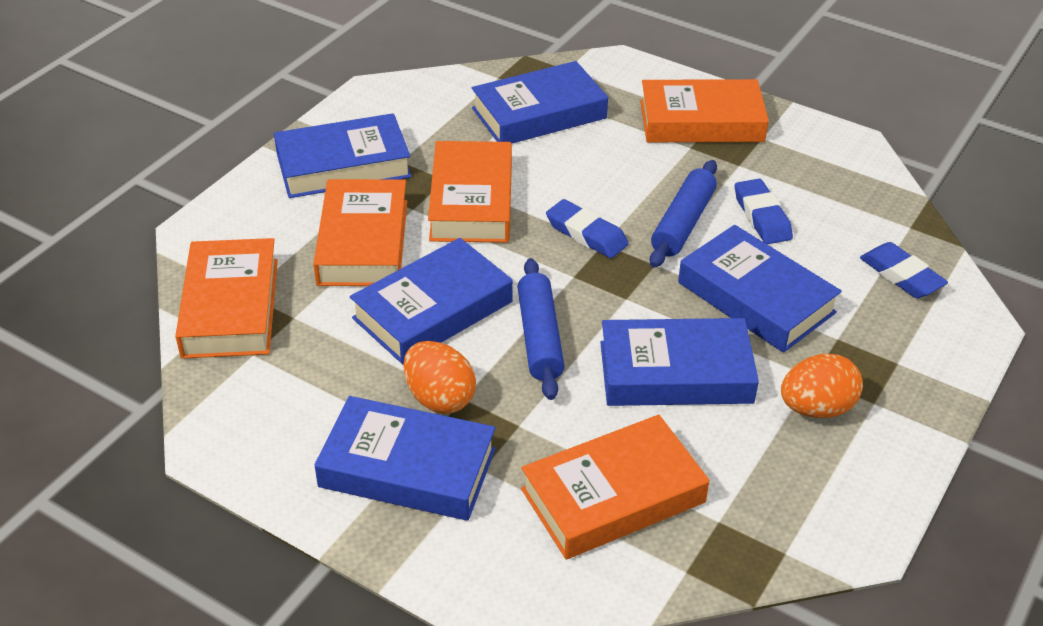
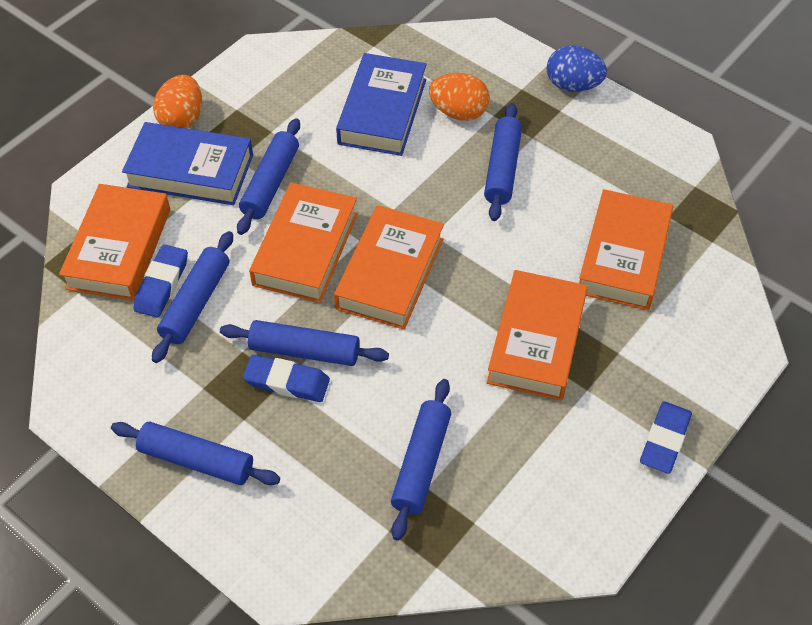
blue book: [274,113,412,198] [314,396,496,521] [350,238,513,364] [472,61,608,144] [600,318,759,406] [678,225,842,353] = 6 -> [122,122,253,205] [336,53,427,156] = 2
blue egg: none = 0 -> [547,45,607,92] = 1
blue rolling pin: [518,258,565,400] [650,160,717,268] = 2 -> [111,421,280,485] [152,231,233,363] [220,320,389,366] [237,118,300,235] [391,379,451,540] [484,103,522,221] = 6

